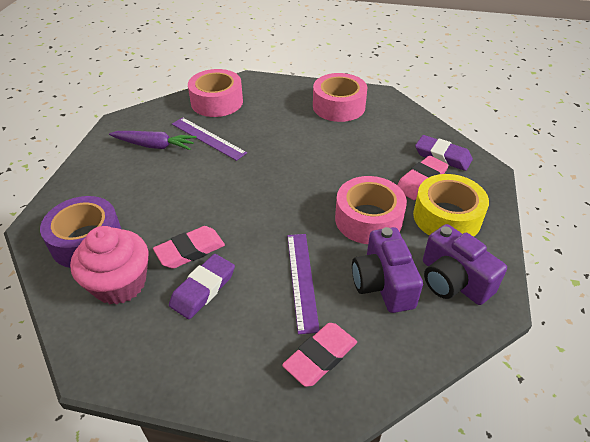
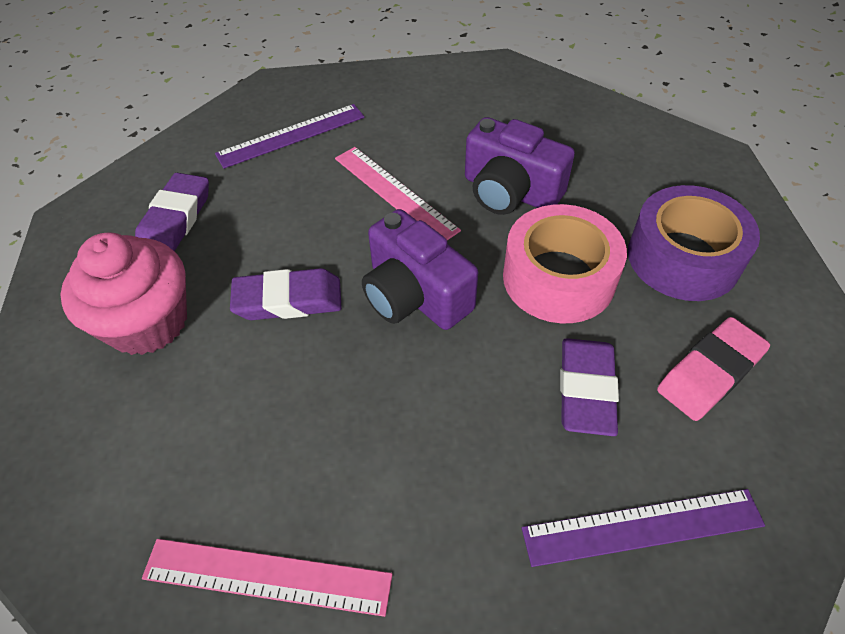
pink eraser: [153,226,225,269] [282,323,357,387] [397,156,448,200] = 3 -> [657,317,770,421] = 1
pink ruler: none = 0 -> [142,539,393,617] [335,147,461,240] = 2
pink tape: [188,69,243,117] [313,73,367,122] [335,176,407,244] = 3 -> [503,204,627,323] = 1
purple carrot: [109,131,197,150] = 1 -> none = 0
purple eraser: [169,254,235,319] [415,135,473,171] = 2 -> [135,173,209,251] [230,268,342,320] [560,338,619,436] = 3
yellow tape: [413,174,489,237] = 1 -> none = 0

